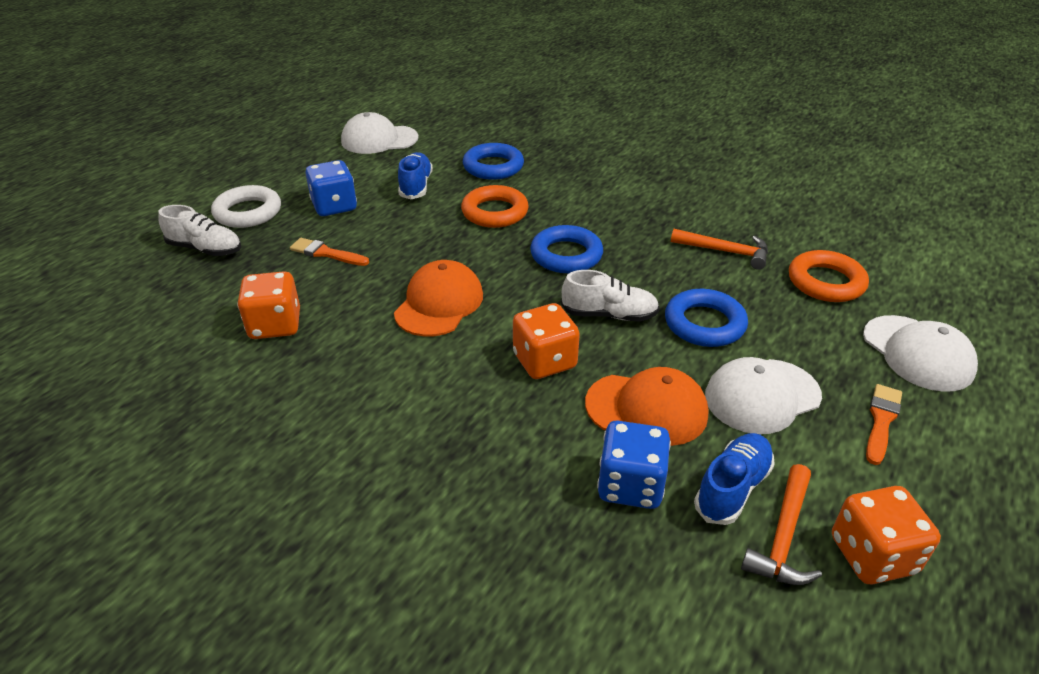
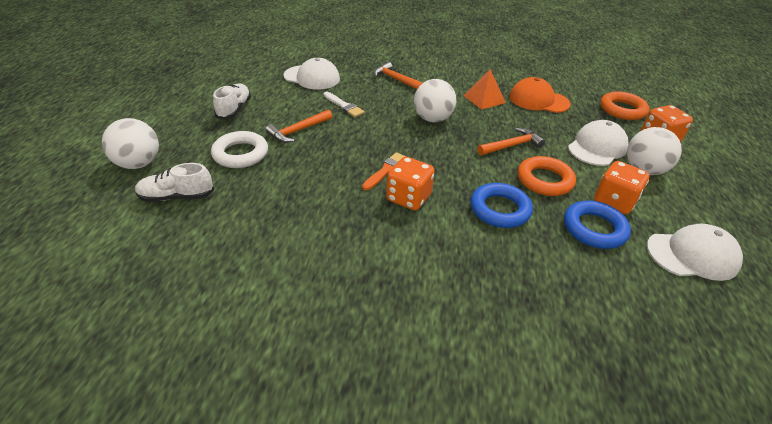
blue dice: [305,160,357,216] [597,421,671,509] = 2 -> none = 0
blue ring: [463,143,524,180] [530,225,603,273] [665,289,748,347] = 3 -> [470,183,533,228] [564,201,631,249] = 2
blue shoe: [398,152,433,199] [694,433,775,525] = 2 -> none = 0
orange brush: [290,238,369,266] [866,384,902,465] = 2 -> [362,152,406,190] = 1
orange cap: [394,260,483,337] [585,367,708,446] = 2 -> [509,77,571,113] = 1
orange hammer: [671,229,768,270] [741,464,822,585] = 2 -> [266,110,332,143] [374,62,423,89] [477,128,545,155] = 3
orange pyramid: none = 0 -> [463,69,506,109] = 1
white ball: none = 0 -> [102,118,159,169] [414,79,456,122] [627,127,682,175] = 3
white brush: none = 0 -> [323,92,365,117] = 1

